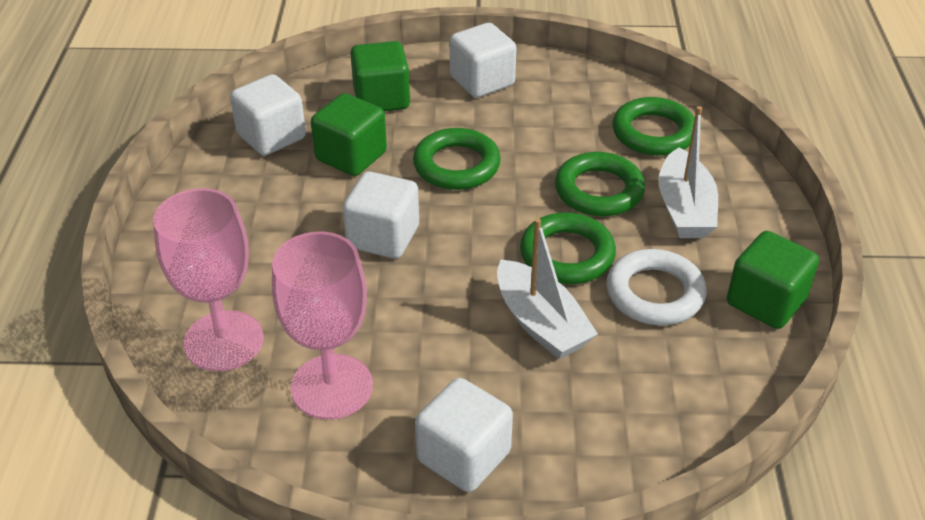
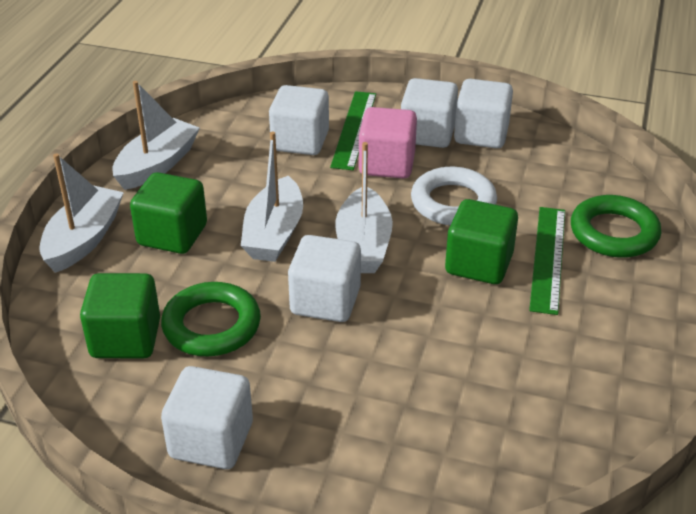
green ring: [413,128,501,190] [520,212,616,284] [555,152,645,216] [612,97,695,156] = 4 -> [161,282,261,356] [571,195,661,258] = 2
green ruler: none = 0 -> [330,91,376,170] [529,207,565,315] = 2
pink cube: none = 0 -> [359,107,417,179] = 1
pink goblet: [153,188,264,371] [272,232,373,420] = 2 -> none = 0
white boat: [497,218,598,359] [659,106,718,238] = 2 -> [39,154,124,273] [112,81,200,190] [241,131,303,262] [335,142,393,273] = 4
white cube: [230,74,306,156] [343,171,419,259] [415,378,513,492] [449,23,517,98] = 4 -> [161,366,253,469] [269,85,329,155] [288,235,361,322] [401,78,458,148] [454,79,513,148] = 5

